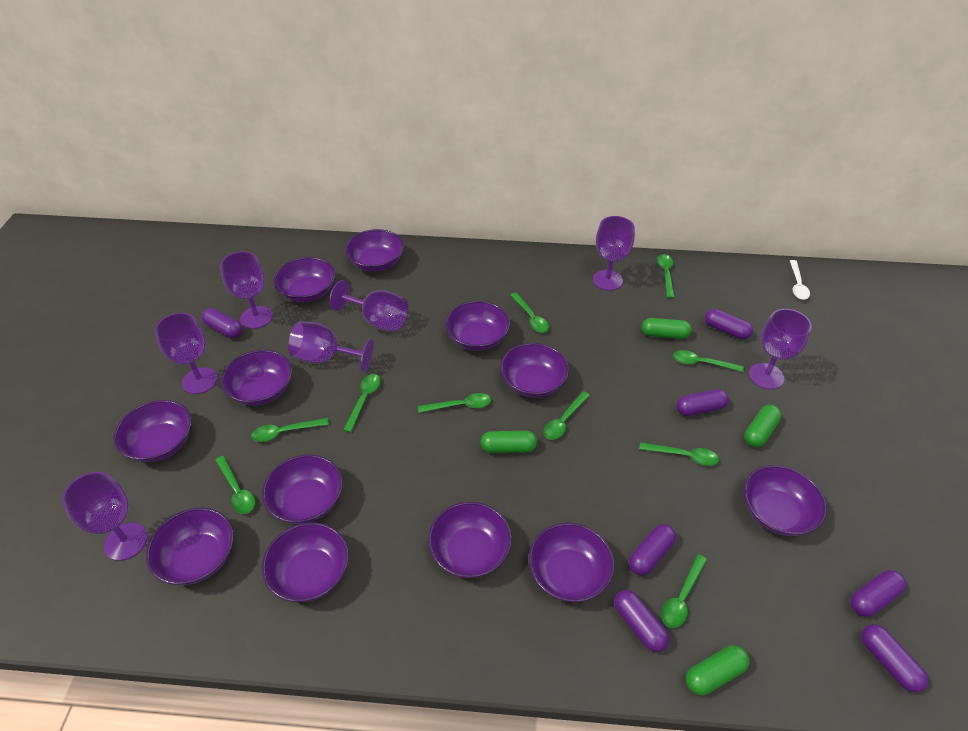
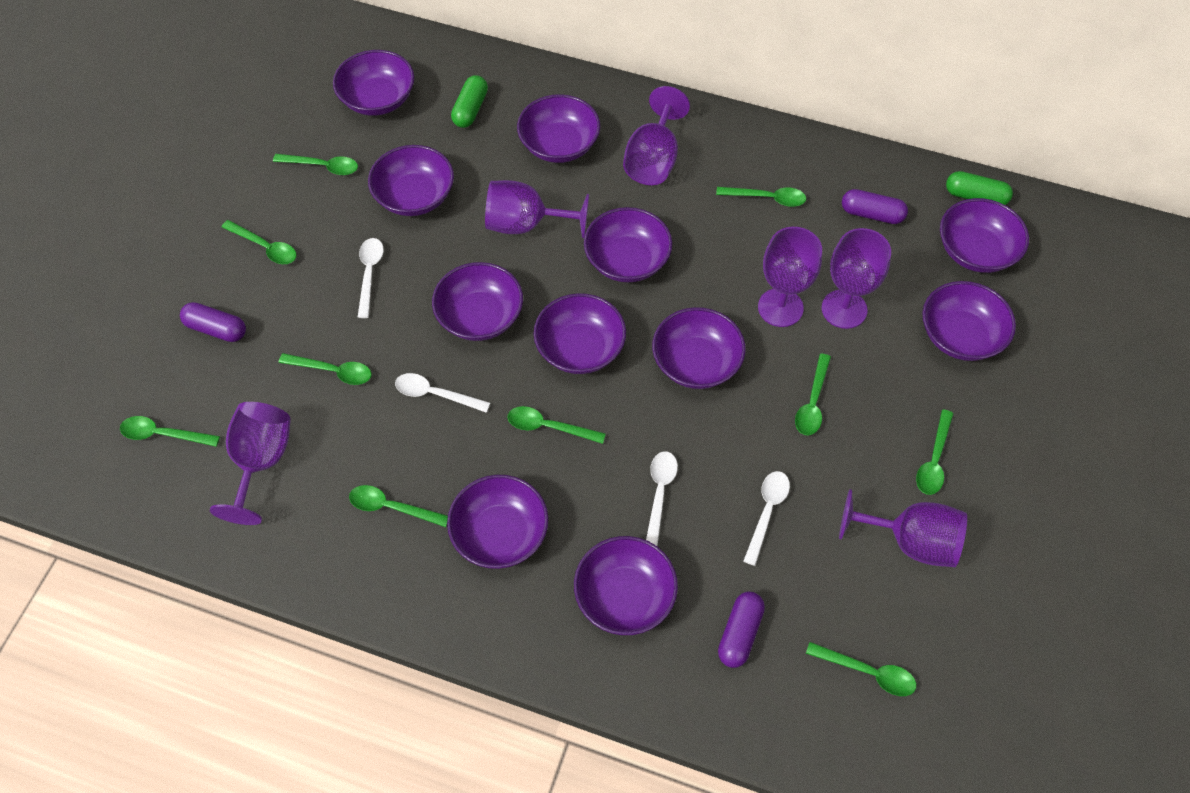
green capsule: [480,431,537,453] [642,318,692,339] [686,645,750,695] [744,405,782,447] = 4 -> [451,75,488,128] [946,171,1013,205] = 2
purple bowl: [113,400,192,462] [146,507,234,585] [221,350,292,406] [262,454,343,524] [262,522,349,602] [273,257,335,302] [345,229,404,272] [428,502,512,578] [445,301,510,351] [500,343,569,398] [529,523,614,602] [743,465,827,536] = 12 -> [333,50,414,116] [368,145,454,216] [432,262,523,341] [447,475,549,569] [517,94,600,163] [533,293,626,374] [574,536,678,635] [584,207,672,282] [652,307,746,389] [922,281,1016,361] [940,198,1029,273] = 11
purple capsule: [201,308,243,338] [614,590,669,652] [629,524,676,576] [677,389,729,416] [705,309,753,339] [850,570,906,617] [861,624,928,693] = 7 -> [180,302,246,342] [718,592,765,668] [842,189,908,224] = 3
purple goblet: [62,472,148,561] [155,313,218,394] [220,251,273,329] [288,321,374,372] [329,280,408,332] [593,216,635,291] [749,309,812,389] = 7 -> [210,402,291,525] [485,180,589,238] [623,86,690,185] [758,227,822,327] [822,228,891,329] [839,489,967,567] = 6
white spoon: [790,260,810,300] = 1 -> [358,238,384,318] [395,373,490,413] [646,451,678,546] [743,471,790,566] = 4

